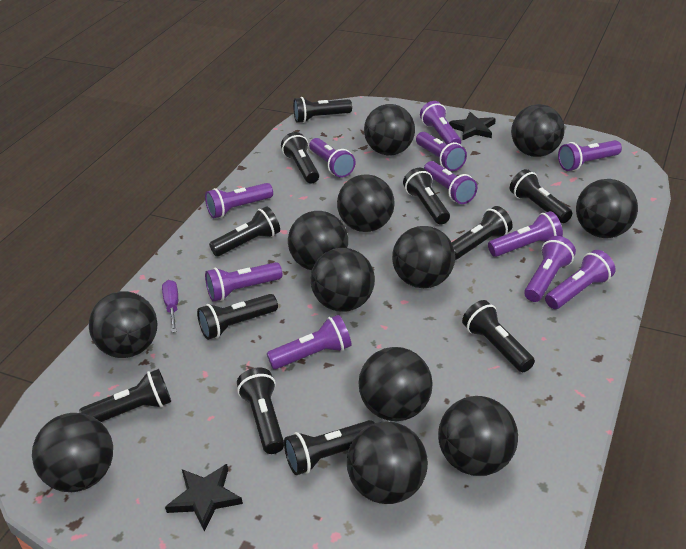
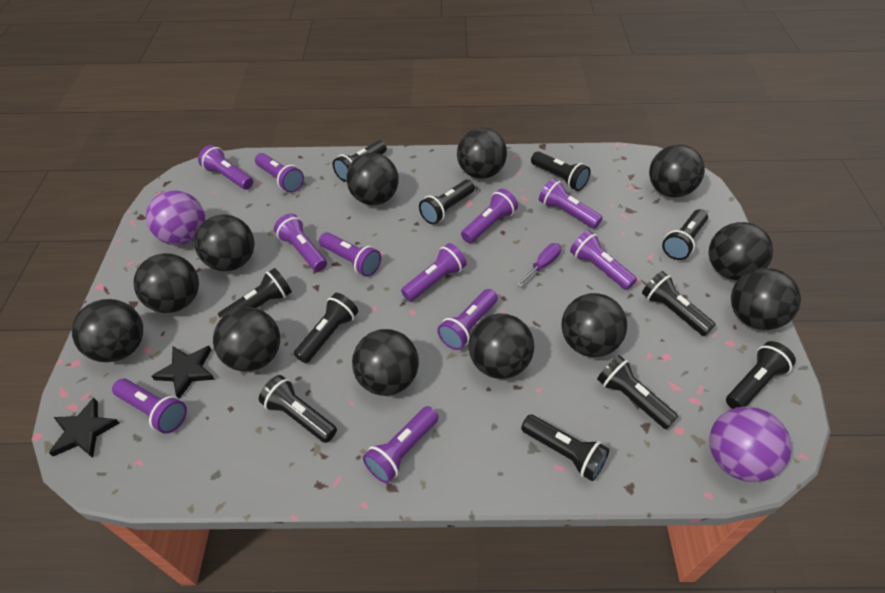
purple ball: none = 0 -> [146,190,205,245] [710,406,792,482] = 2

